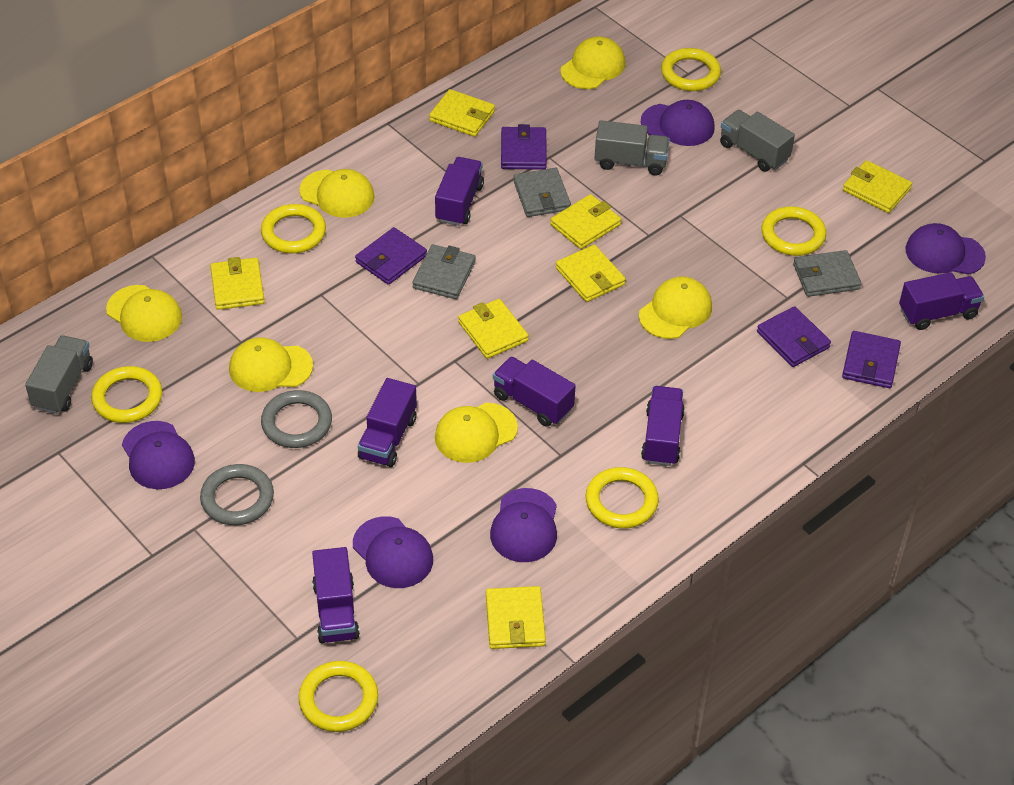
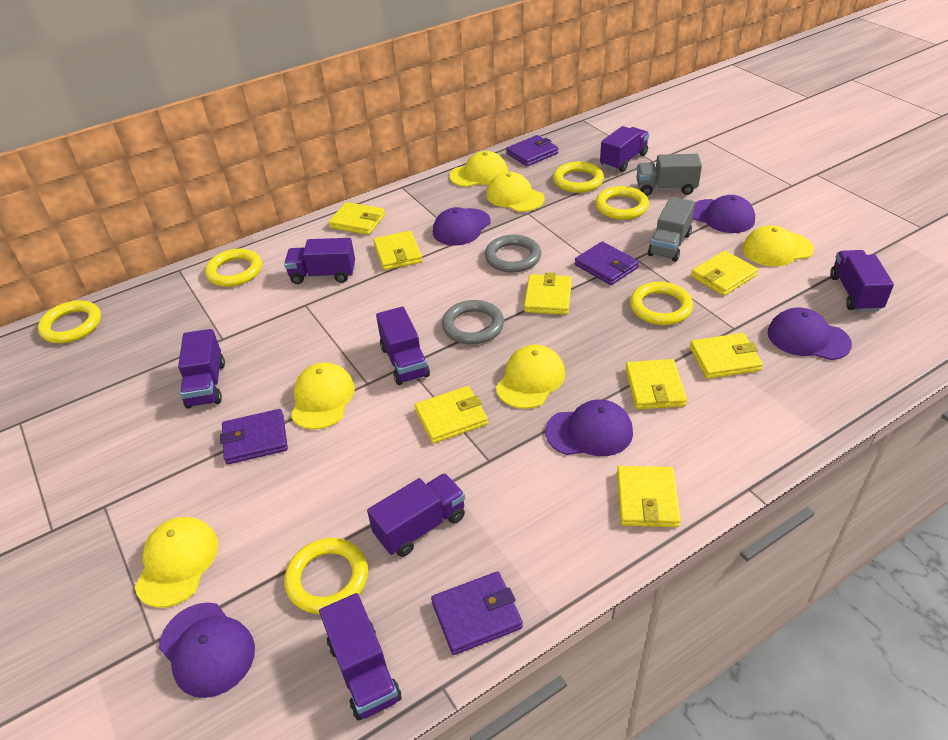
grey truck: [25,335,93,414] [594,120,670,175] [720,110,795,172] = 3 -> [636,154,702,196] [648,197,695,262] = 2
grey wallet: [412,244,476,299] [513,168,571,217] [793,250,861,297] = 3 -> none = 0
purple truck: [312,547,360,643] [358,378,417,467] [435,157,484,226] [493,357,576,427] [641,386,685,466] [899,272,984,330] = 6 -> [178,329,225,409] [284,238,355,284] [319,593,402,721] [367,473,465,557] [376,306,430,385] [600,126,649,172] [830,250,894,312] = 7
yellow wallet: [210,257,265,310] [429,89,495,137] [458,299,529,359] [486,586,546,649] [550,194,621,249] [556,245,626,302] [843,160,912,213] = 7 -> [328,202,385,235] [373,231,423,270] [415,386,488,444] [524,272,572,315] [617,466,681,527] [625,359,687,410] [690,333,763,379] [691,251,758,296] = 8

